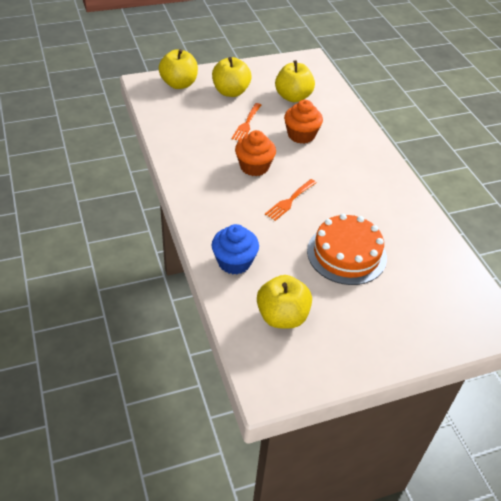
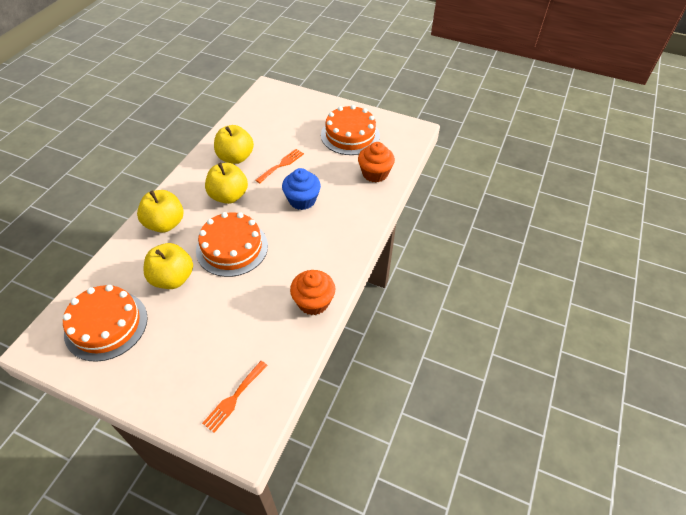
orange cake: [307,214,387,285] = 1 -> [63,285,148,362] [196,212,268,277] [321,105,380,155] = 3

